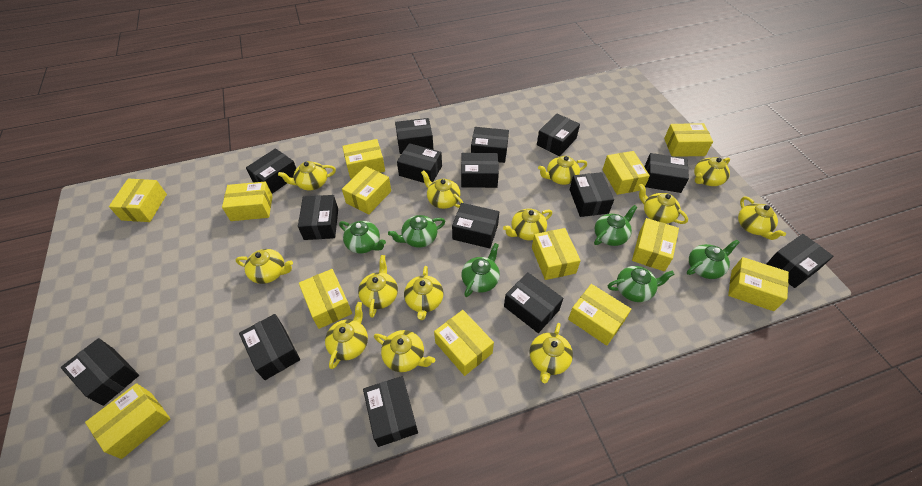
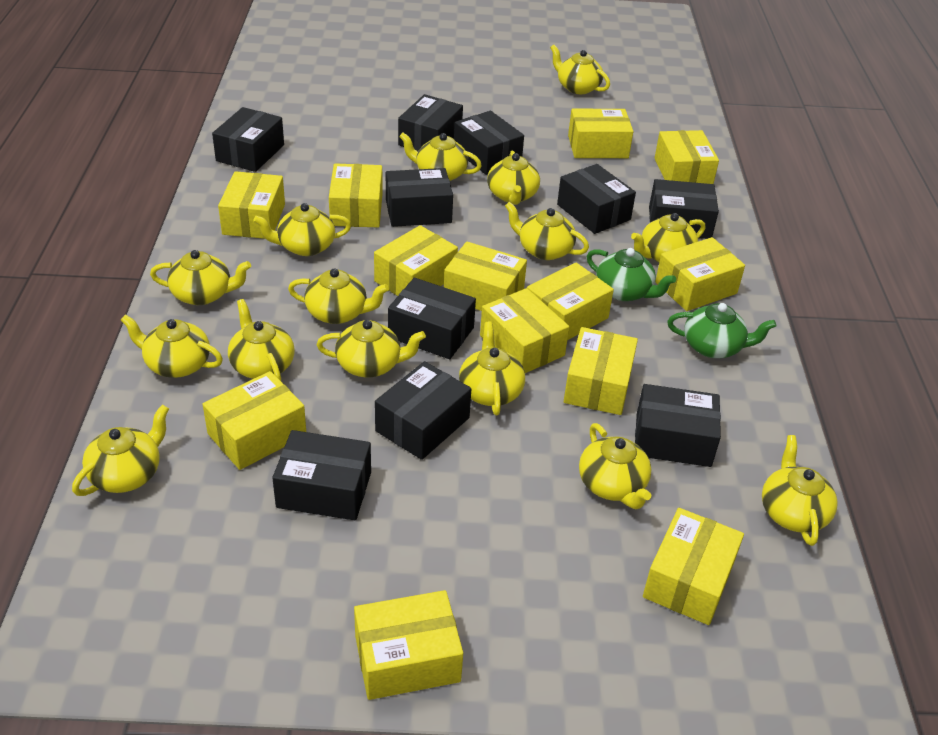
black box: [61,338,139,406] [239,314,300,380] [246,148,296,194] [298,195,338,240] [363,376,418,447] [395,118,433,154] [397,143,442,183] [452,203,499,248] [461,153,499,188] [471,127,509,163] [504,272,563,333] [537,114,580,156] [570,172,614,217] [644,153,689,193] [766,234,833,288] = 15 -> [212,107,284,172] [272,430,371,520] [375,361,471,460] [386,168,453,227] [388,278,476,359] [398,94,463,151] [454,111,524,175] [557,164,636,234] [635,384,721,467] [649,179,719,239] = 10
green teapot: [339,221,386,253] [388,215,445,248] [461,243,500,297] [594,205,637,246] [608,266,675,302] [687,240,740,279] = 6 -> [587,248,676,301] [667,303,776,358] = 2
yellow teapot: [235,249,293,284] [278,161,336,190] [325,302,368,369] [358,255,398,318] [374,330,435,372] [404,266,444,320] [421,170,463,209] [503,208,552,240] [529,323,573,383] [538,156,587,185] [638,184,688,224] [694,157,730,186] [738,196,786,240] = 13 -> [72,405,169,496] [121,315,223,378] [150,250,251,305] [228,299,295,381] [253,203,351,256] [288,268,389,324] [317,320,426,378] [399,133,482,181] [459,322,525,415] [487,151,540,205] [505,202,589,260] [550,45,610,94] [579,423,651,509] [631,213,706,262] [762,435,838,546] = 15

